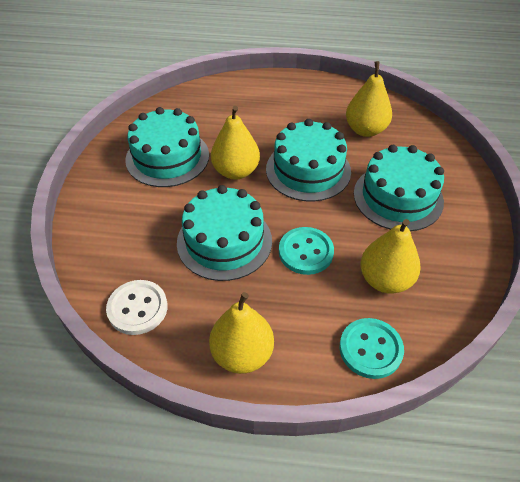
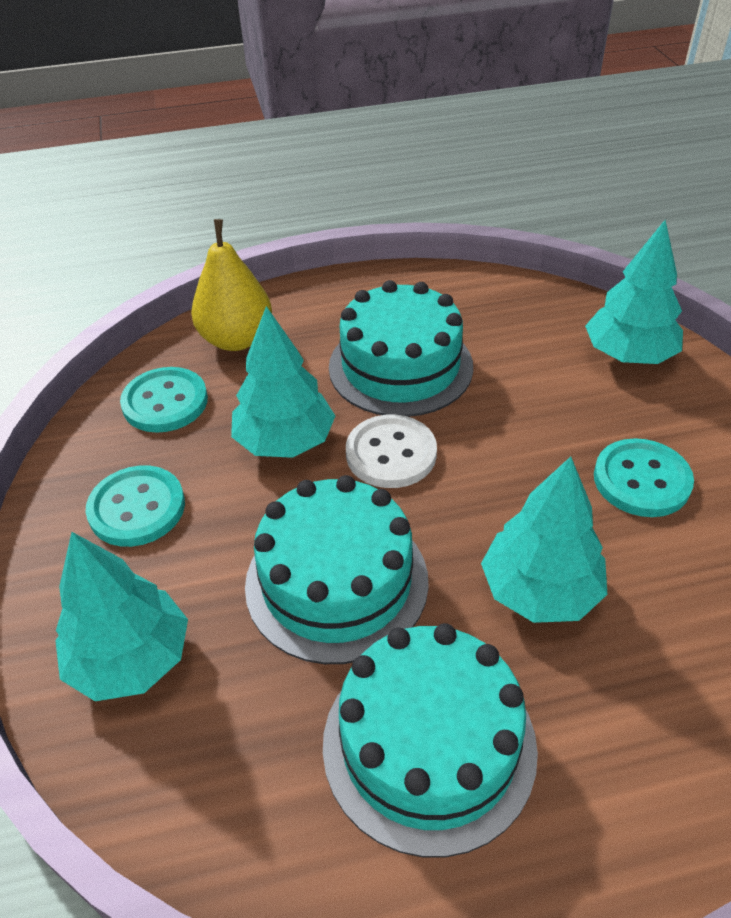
turquoise button: [279,227,334,275] [339,318,404,379] = 2 -> [86,466,185,547] [120,367,208,433] [594,438,694,517] = 3
turquoise cake: [125,107,209,187] [177,185,272,281] [266,119,351,202] [354,145,444,231] = 4 -> [245,475,429,664] [323,623,538,858] [329,280,473,417] = 3
turquoise tree: none = 0 -> [55,532,188,701] [231,306,335,458] [481,456,608,623] [585,220,683,364] = 4
yellow pear: [209,292,274,374] [211,106,260,180] [346,61,392,137] [361,219,421,294] = 4 -> [191,219,272,351] = 1

